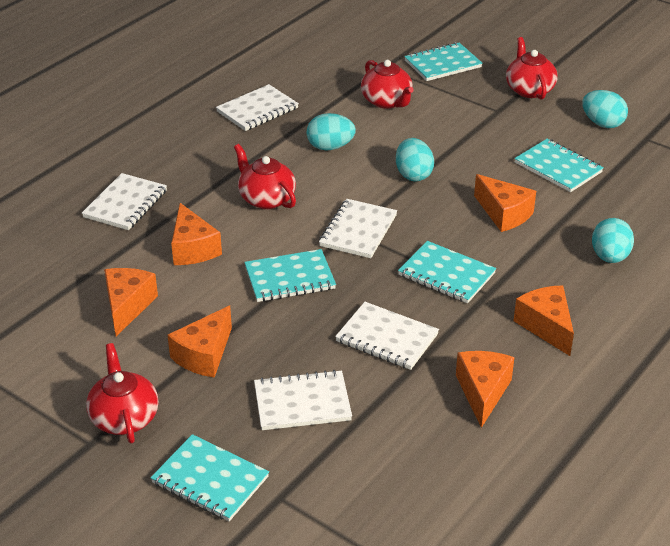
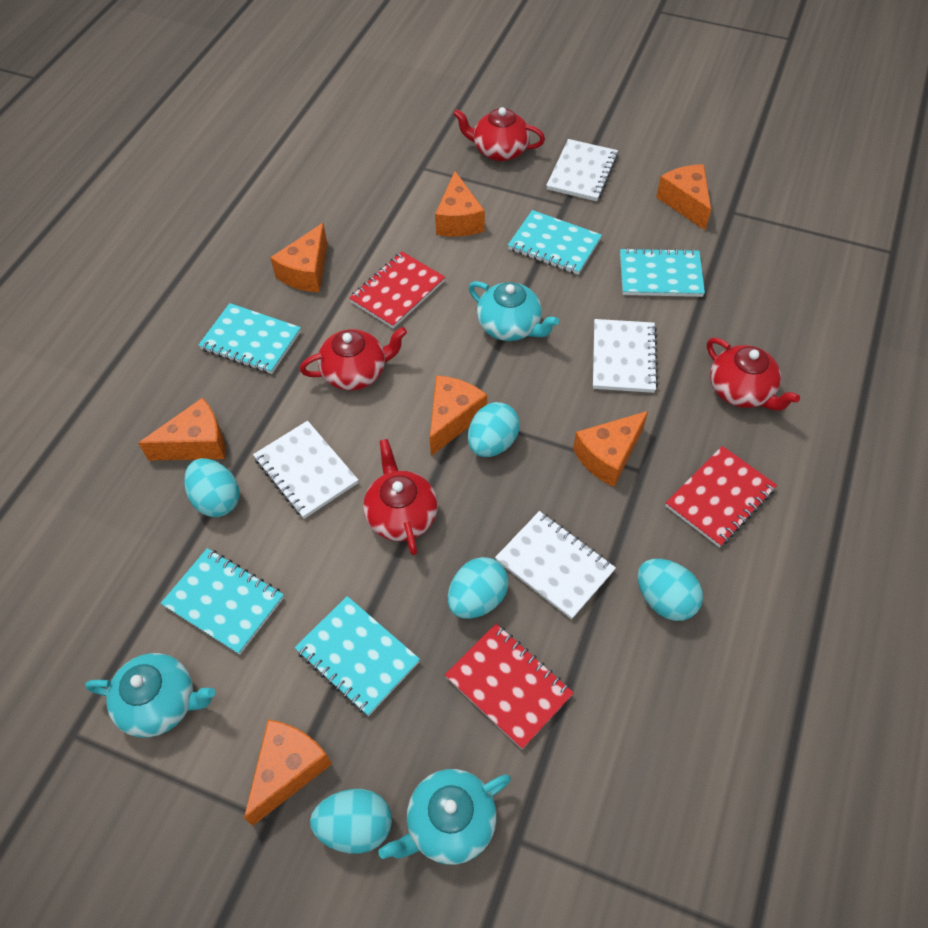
orange cheese: [104,268,158,336] [167,306,232,378] [171,203,222,265] [456,351,515,428] [474,174,536,232] [514,285,574,356] = 6 -> [138,398,225,461] [244,719,332,826] [270,223,327,292] [430,375,487,456] [435,171,485,237] [573,411,648,487] [656,164,711,230] = 7
red notebook: none = 0 -> [349,252,445,329] [445,624,574,749] [666,446,777,547] = 3
turquoise egg: [307,113,356,151] [396,138,434,181] [582,90,628,128] [592,218,634,263] = 4 -> [184,458,239,517] [310,789,392,854] [448,557,509,619] [468,402,520,457] [638,559,703,621] = 5
turquoise teapot: none = 0 -> [85,653,215,737] [378,769,511,865] [469,281,559,341] = 3
white notebook: [82,173,167,230] [216,84,299,131] [254,370,352,430] [319,199,397,258] [335,302,439,370] = 5 -> [253,421,358,519] [495,511,616,619] [546,139,618,201] [593,319,658,393] = 4

